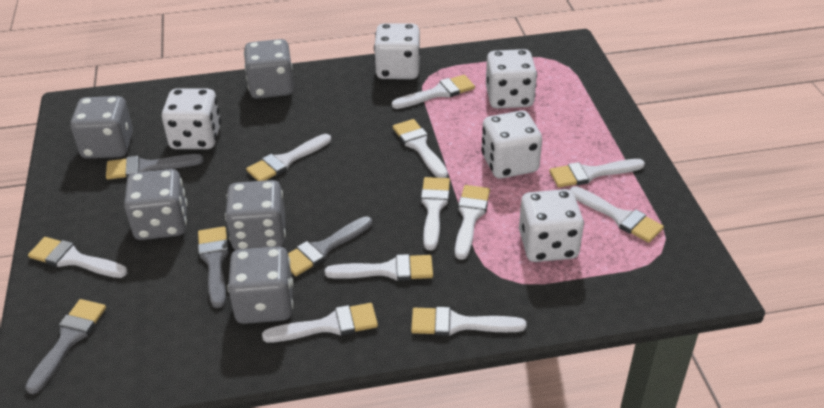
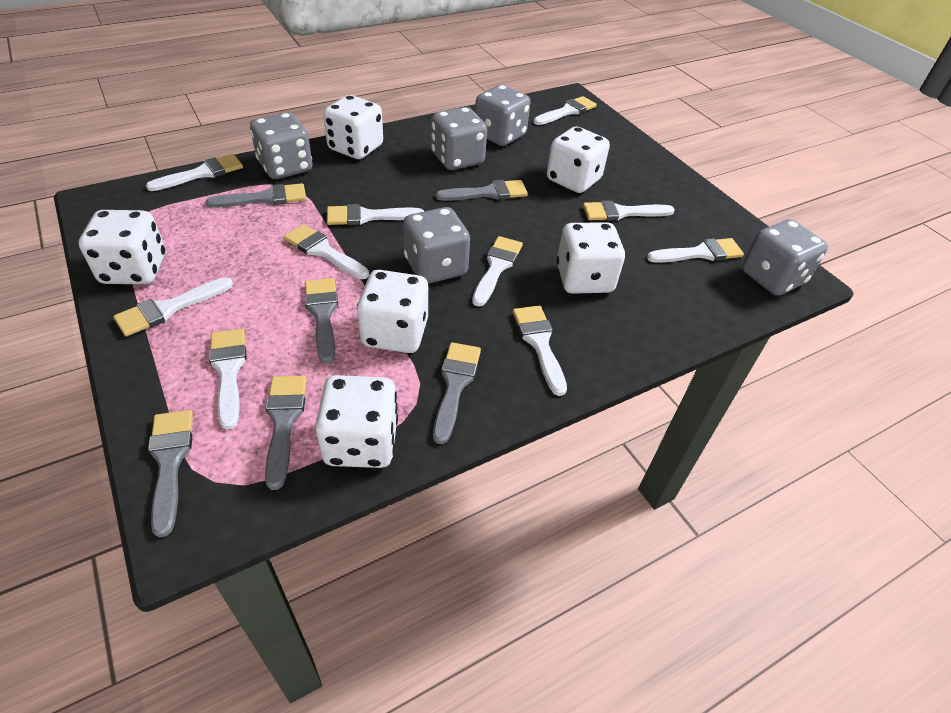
grey brush: [25,299,106,394] [106,154,203,180] [198,226,229,308] [288,216,372,276] = 4 -> [148,410,193,538] [206,183,306,208] [265,376,307,490] [305,278,338,364] [433,342,481,444] [436,180,528,201] = 6
white brush: [28,237,128,278] [246,134,331,181] [262,303,378,342] [325,254,433,281] [392,75,475,109] [393,119,448,178] [411,307,526,336] [421,177,450,250] [455,185,490,260] [549,159,645,187] [570,186,664,243] = 11 -> [113,277,233,337] [146,154,243,191] [209,329,247,430] [284,224,369,279] [327,204,424,225] [472,236,523,306] [513,305,567,396] [533,96,597,125] [583,201,675,221] [647,238,744,263] = 10
white dice: [162,89,221,149] [374,23,420,79] [481,110,542,179] [486,49,537,109] [519,189,584,262] = 5 -> [79,210,165,284] [315,375,398,468] [323,95,383,159] [357,270,428,353] [547,126,610,193] [556,222,625,294] = 6

